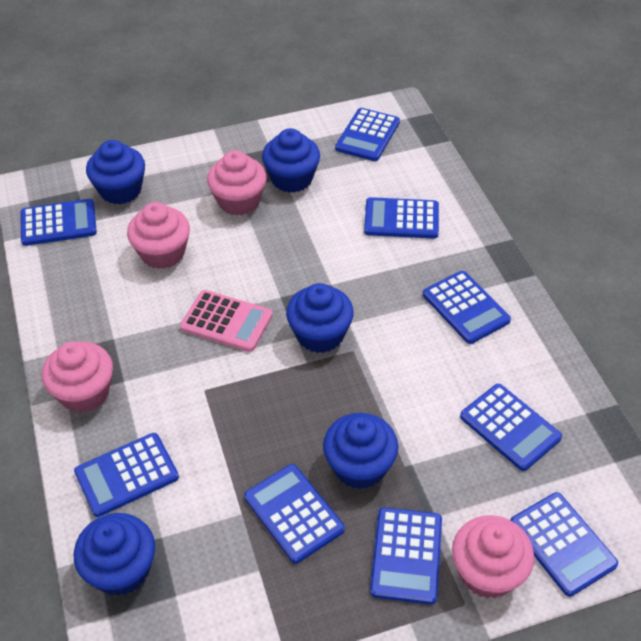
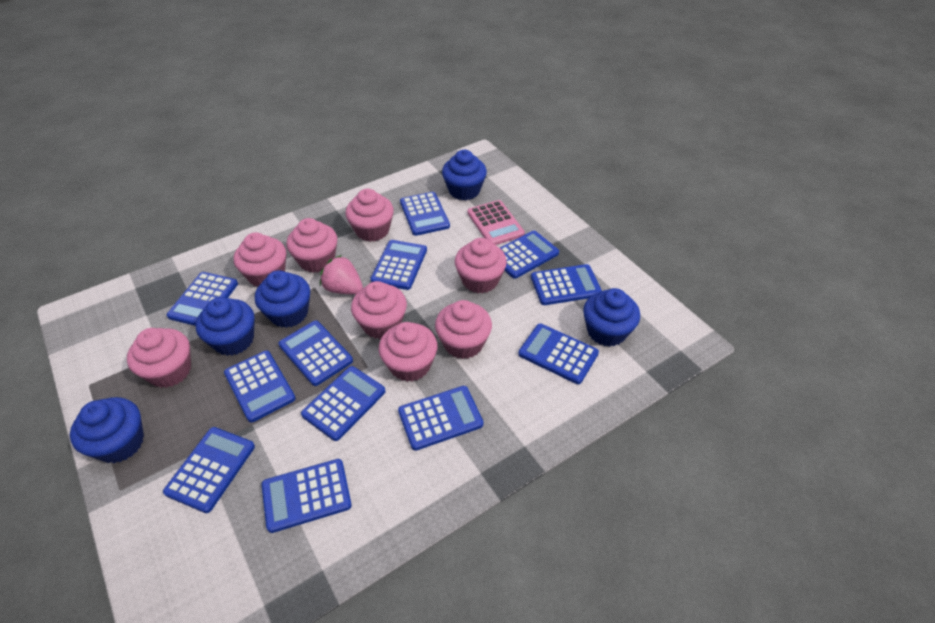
blue calculator: [21,199,97,246] [74,433,179,517] [244,464,345,564] [335,108,400,161] [364,197,439,239] [370,507,442,605] [423,271,511,344] [460,384,562,471] [511,492,618,597] = 9 -> [163,427,255,513] [167,272,238,326] [224,350,296,422] [262,459,352,533] [278,320,353,386] [301,366,386,441] [370,240,427,290] [398,386,483,451] [400,192,450,236] [500,231,559,279] [518,324,599,384] [531,264,602,305] = 12
pink cupcake: [42,341,113,413] [127,202,190,269] [207,151,267,216] [452,515,534,599] = 4 -> [127,328,191,388] [234,232,286,287] [286,218,337,273] [345,189,394,242] [351,281,407,339] [379,322,437,382] [435,300,492,359] [455,238,507,294] = 8
pink strawberry: none = 0 -> [320,255,363,294] = 1

